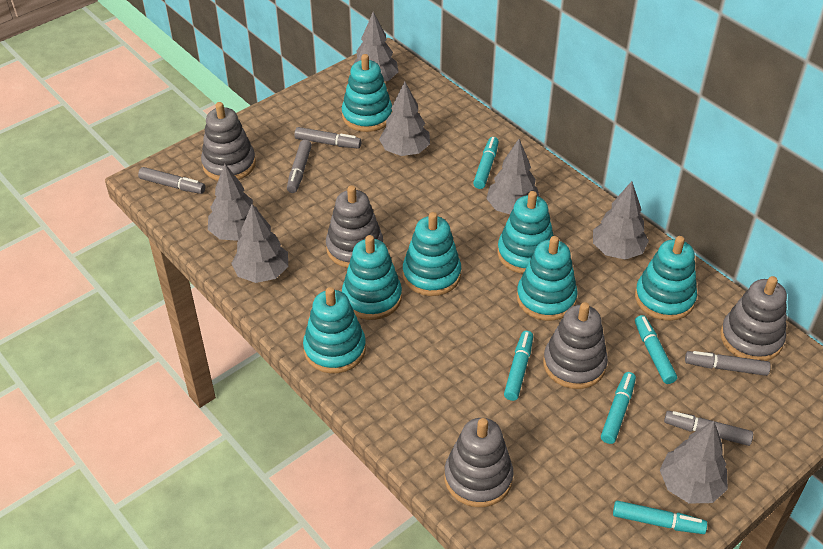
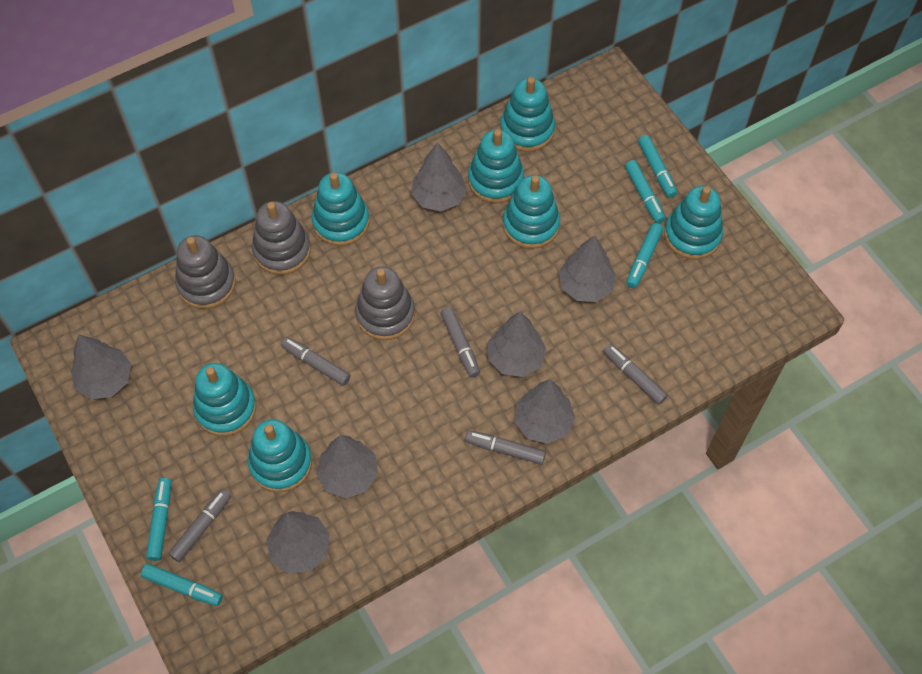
grey stacking toy: [201,102,256,181] [326,185,383,268] [444,418,513,507] [543,302,608,389] [720,276,787,361] = 5 -> [175,235,236,309] [252,201,311,275] [355,267,415,340] = 3

